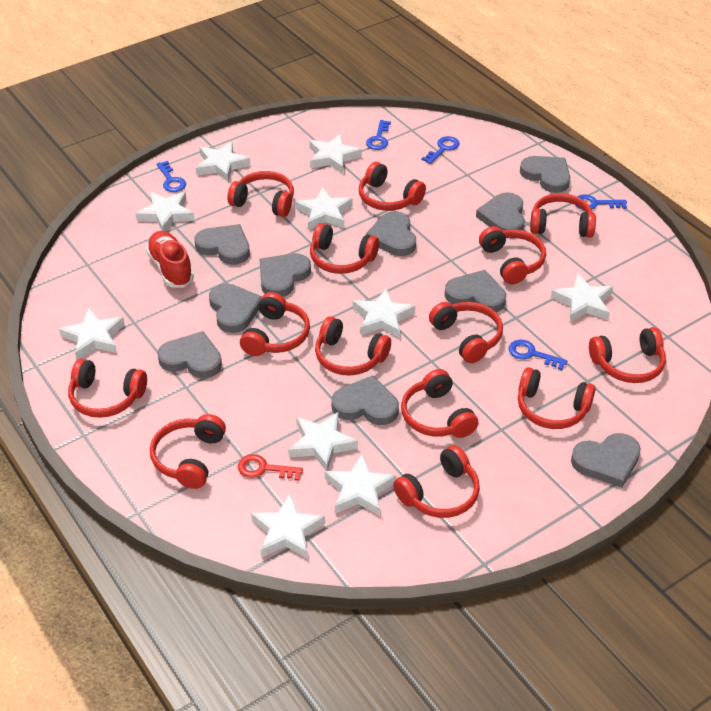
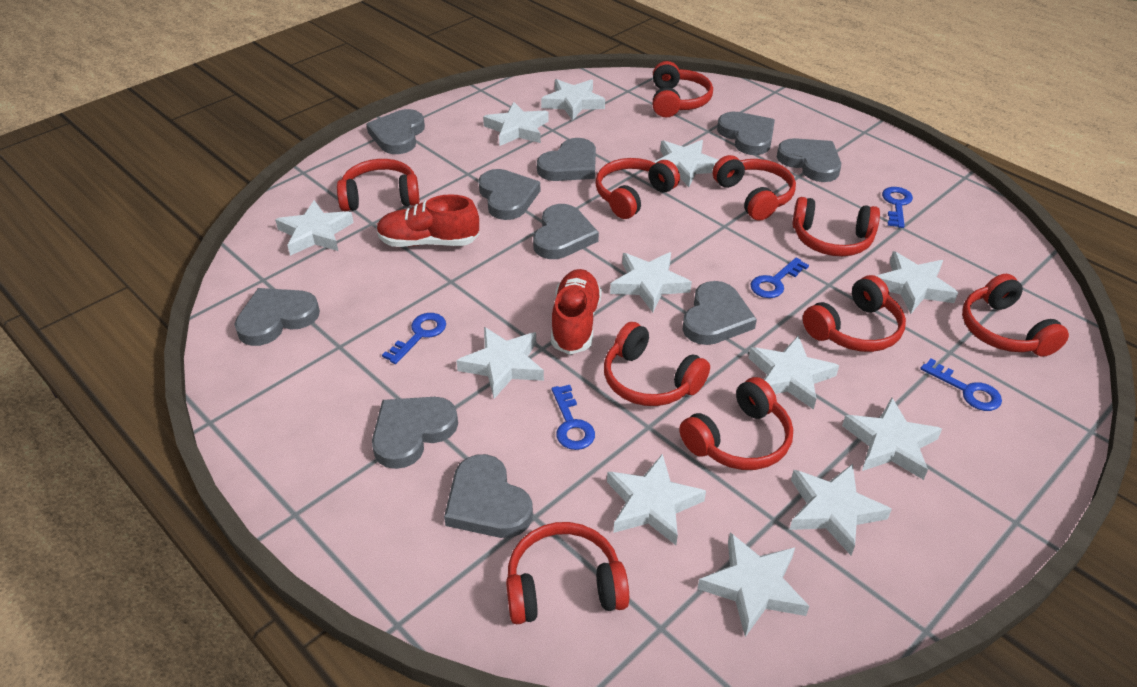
red headphones: [68,359,147,418] [150,414,226,489] [227,171,294,217] [240,292,310,356] [310,223,379,274] [315,316,391,376] [359,162,426,211] [393,445,480,518] [401,369,479,438] [429,302,503,363] [479,226,546,285] [518,367,595,429] [530,193,596,238] [589,327,666,383] = 14 -> [337,159,420,211] [506,522,629,624] [595,158,680,219] [604,322,710,406] [653,61,713,117] [679,377,793,470] [713,155,796,221] [792,197,880,256] [803,275,906,352] [962,274,1069,357] = 10
red key: [238,454,303,481] = 1 -> none = 0
red shoe: [146,231,194,288] = 1 -> [376,194,479,247] [551,269,602,355] = 2
white star: [59,308,125,360] [135,192,195,231] [196,141,251,182] [251,494,325,559] [288,412,358,471] [295,187,352,230] [309,134,362,174] [325,454,396,516] [353,289,415,338] [551,274,613,322] = 10 -> [275,200,354,256] [456,327,544,399] [483,102,549,146] [541,79,605,121] [607,454,706,545] [610,252,692,312] [654,140,718,187] [697,532,809,637] [749,336,839,410] [789,464,892,555] [842,397,942,480] [877,251,958,314] = 12

